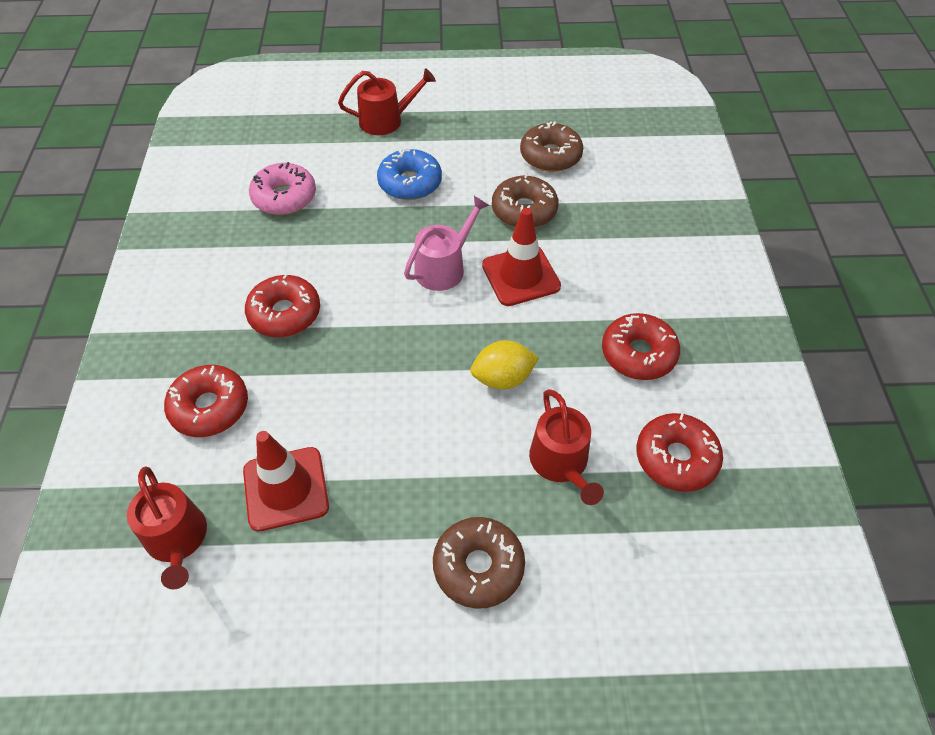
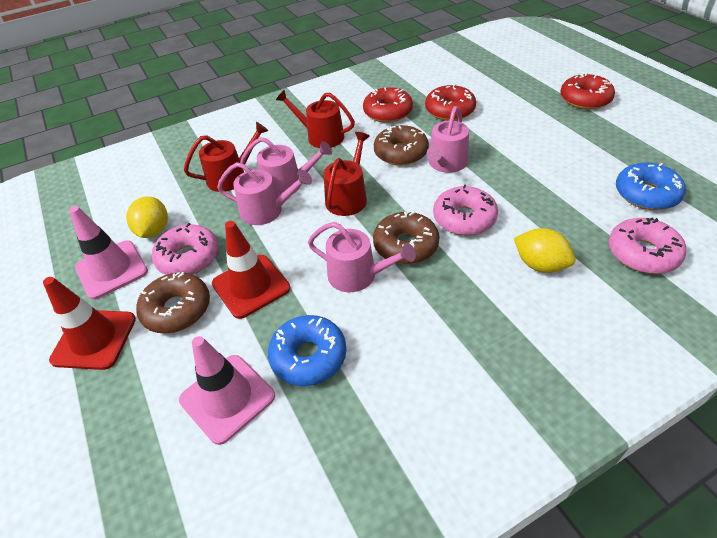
blue donut: [377,149,442,200] = 1 -> [268,315,347,386] [616,163,686,210] = 2
pink donut: [249,162,316,215] = 1 -> [152,223,218,275] [433,185,498,235] [609,218,686,274] = 3
pink traffic cone: none = 0 -> [69,206,148,300] [179,336,275,445] = 2
pink watering can: [404,196,489,291] = 1 -> [217,162,312,225] [240,137,332,196] [308,222,416,292] [427,106,469,173] = 4
red donut: [164,365,248,437] [245,274,320,338] [602,313,680,380] [636,413,723,492] = 4 -> [363,87,413,123] [425,84,476,121] [560,73,615,110] = 3
yellow lemon: [470,340,539,389] = 1 -> [126,196,168,238] [514,228,575,273] = 2

